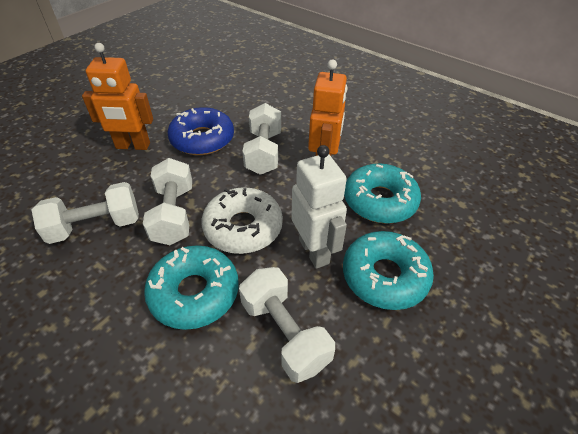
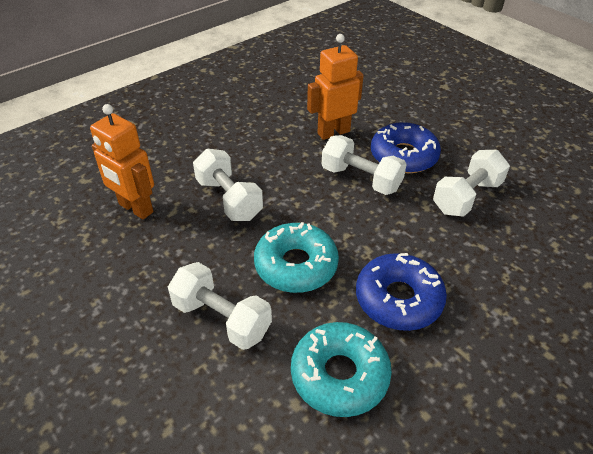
blue donut: [168,107,234,155] = 1 -> [356,253,447,331] [371,122,441,173] = 2
turquoise donut: [144,245,239,330] [343,231,434,310] [344,164,421,224] = 3 -> [254,222,339,293] [291,322,392,417] = 2
white donut: [201,187,283,254] = 1 -> none = 0
white robot: [292,145,347,269] = 1 -> none = 0

